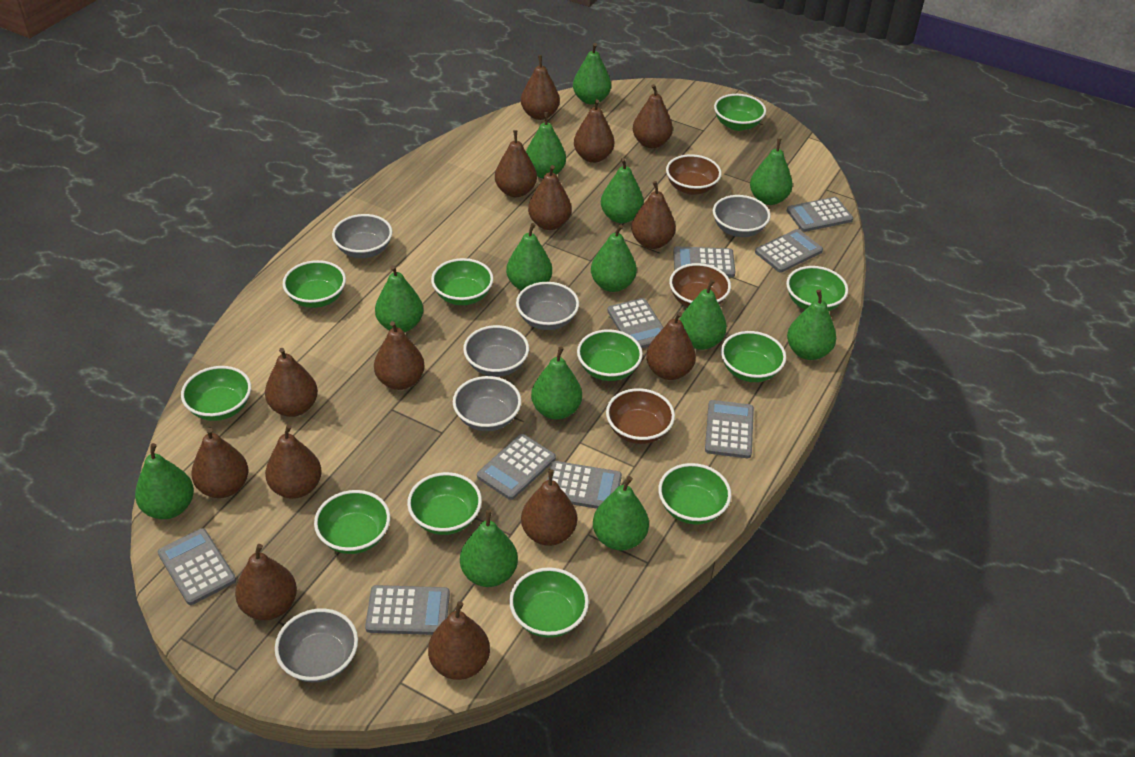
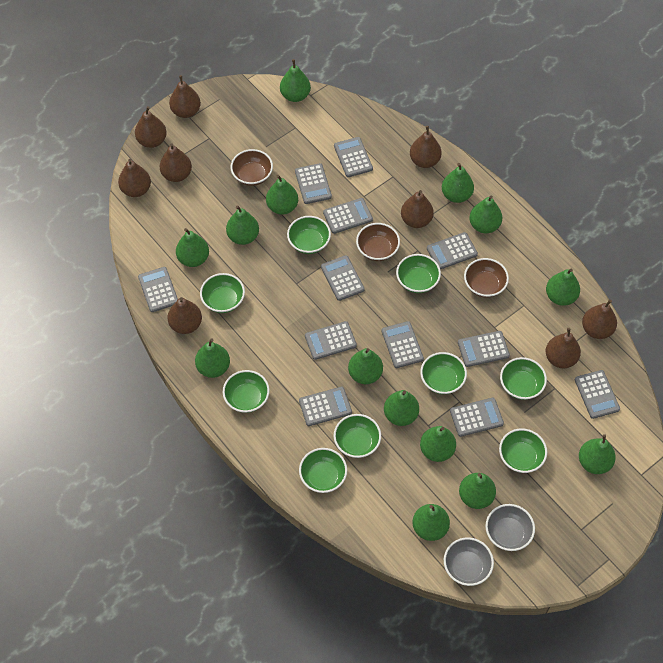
brown pear: [191,427,249,498] [235,544,297,620] [265,348,318,417] [265,424,322,499] [374,321,425,390] [428,601,490,680] [495,130,537,197] [521,55,560,120] [521,469,577,546] [528,165,572,230] [574,99,614,163] [631,181,676,249] [633,84,673,148] [646,312,696,380] = 14 -> [118,159,151,197] [135,106,167,148] [159,143,192,182] [167,297,202,334] [169,75,201,118] [401,190,434,228] [410,126,442,168] [545,328,581,368] [582,299,617,339] = 9
green bowl: [181,366,251,421] [283,260,346,308] [314,490,390,554] [407,472,482,535] [431,258,493,305] [509,567,589,638] [577,329,643,381] [658,463,731,525] [714,94,766,131] [721,331,786,382] [786,266,848,311] = 11 -> [200,273,245,313] [223,370,270,413] [287,216,331,254] [299,448,347,493] [334,414,381,458] [396,254,441,293] [420,352,467,394] [499,429,547,473] [500,357,547,400] = 9
green pear: [135,443,194,519] [375,265,423,332] [460,510,518,587] [506,223,552,291] [526,112,566,178] [531,347,582,420] [573,43,611,105] [591,224,637,292] [593,476,649,550] [601,158,644,223] [679,279,727,350] [750,138,793,205] [787,290,836,360] = 13 -> [176,228,209,267] [195,338,230,378] [226,205,259,245] [266,175,298,215] [280,59,311,102] [348,348,383,384] [384,390,419,426] [412,504,450,541] [420,426,456,462] [442,163,474,203] [459,473,496,509] [469,196,502,233] [546,269,580,306] [579,434,616,474] = 14
grey bowl: [275,608,358,683] [332,214,392,258] [453,376,521,431] [463,325,529,377] [516,282,579,330] [713,195,771,237] = 6 -> [444,537,494,586] [485,504,535,551] = 2
grey calculator: [158,528,236,605] [365,585,450,635] [477,434,556,500] [547,461,622,509] [607,298,664,348] [673,246,735,277] [705,400,754,458] [755,229,823,272] [787,197,853,232] = 9 -> [138,267,178,312] [295,163,332,204] [299,387,352,426] [305,321,357,360] [321,255,365,301] [323,198,373,234] [334,137,373,177] [382,321,424,368] [427,232,478,270] [450,398,504,437] [458,331,510,367] [575,370,620,419] = 12

